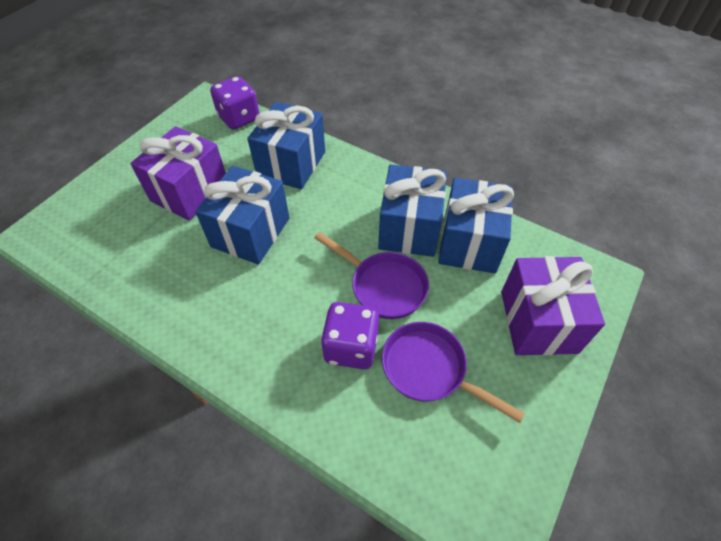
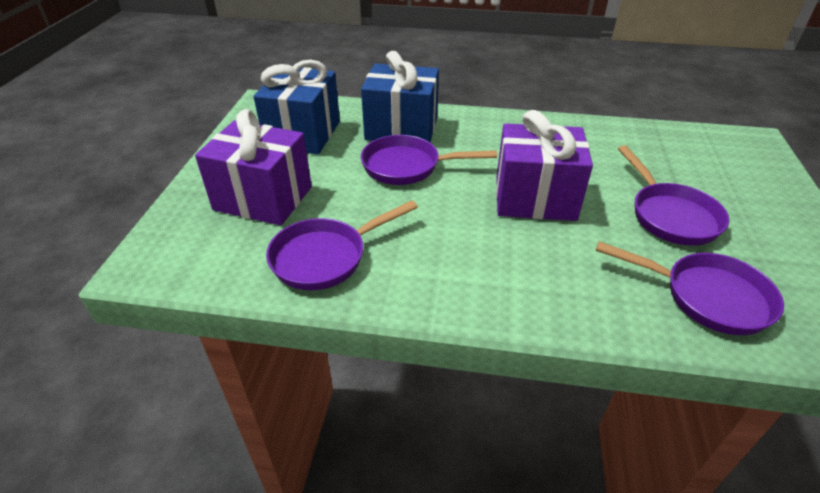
blue gift: [195,165,289,264] [247,101,325,189] [378,164,447,257] [438,178,514,273] = 4 -> [254,59,340,154] [361,51,439,142] = 2
purple dice: [210,76,260,130] [321,302,379,369] = 2 -> none = 0
purple pan: [315,232,429,319] [382,322,525,423] = 2 -> [266,200,418,290] [361,135,497,185] [596,241,784,335] [618,145,730,246] = 4

